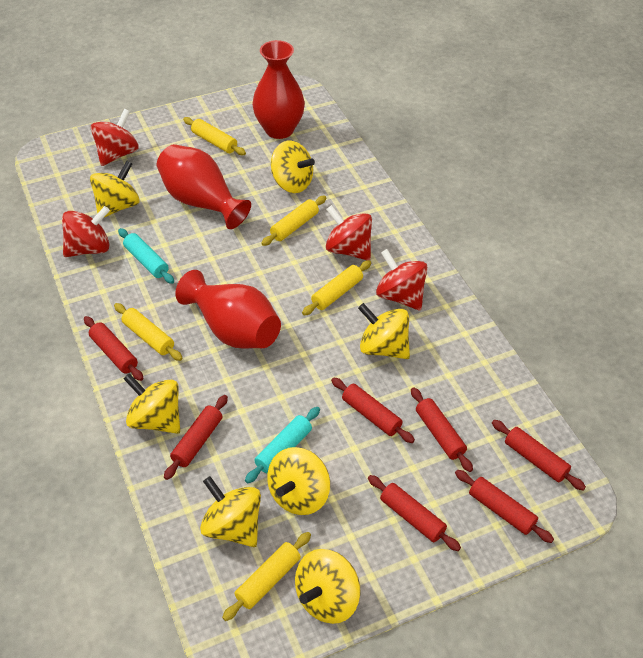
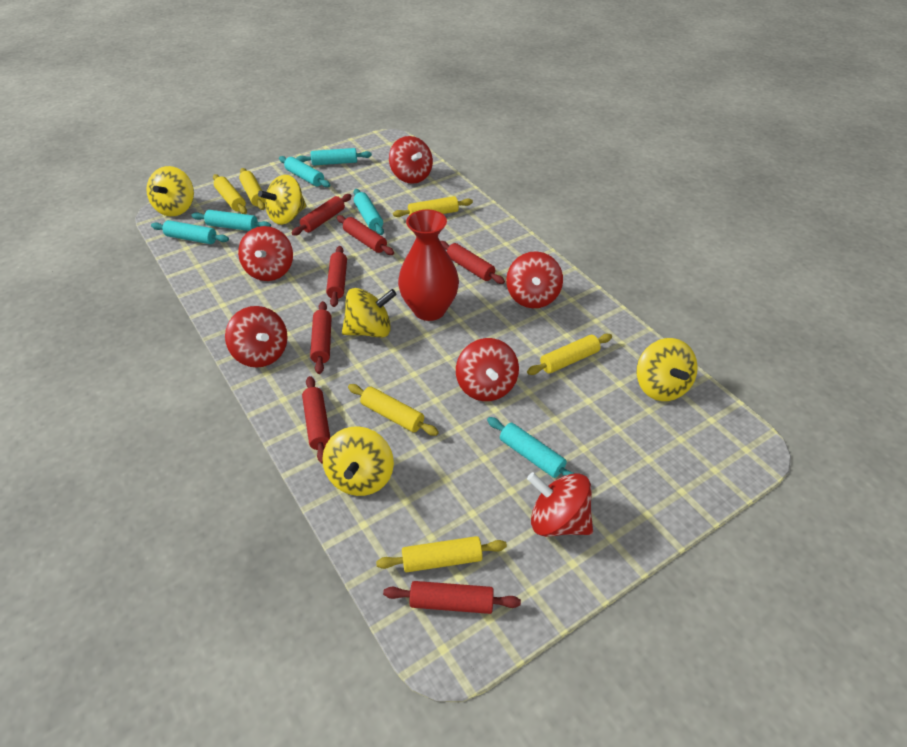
red spinning top: [62,206,110,257] [91,109,139,166] [326,205,372,260] [376,249,428,310] = 4 -> [225,306,288,368] [238,226,293,281] [389,136,433,184] [456,338,519,401] [506,251,563,308] [527,472,593,537] = 6
red vase: [157,144,251,229] [175,270,281,349] [252,40,305,139] = 3 -> [398,209,459,321] = 1
turquoise rolling pin: [118,228,174,284] [245,407,320,483] = 2 -> [151,220,229,244] [191,210,271,231] [279,156,330,187] [296,148,372,166] [353,189,384,235] [487,417,574,478] = 6
yellow rolling pin: [114,303,183,361] [183,117,246,155] [222,532,311,621] [261,196,326,246] [302,260,371,316] = 5 -> [213,174,247,214] [239,168,265,210] [348,384,439,436] [376,536,507,573] [393,196,473,217] [527,334,612,375] = 6
yellow spinning top: [90,161,140,217] [123,373,180,434] [200,476,261,547] [267,447,330,515] [271,141,315,193] [295,549,361,624] [358,303,410,359] = 7 -> [146,166,194,216] [258,175,307,225] [322,427,394,496] [342,288,397,338] [637,338,698,401] = 5

